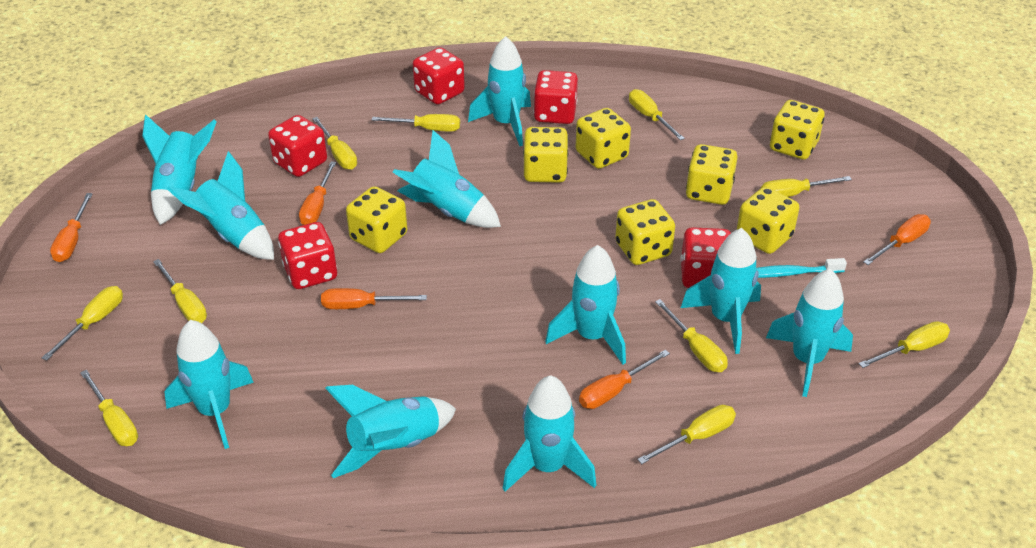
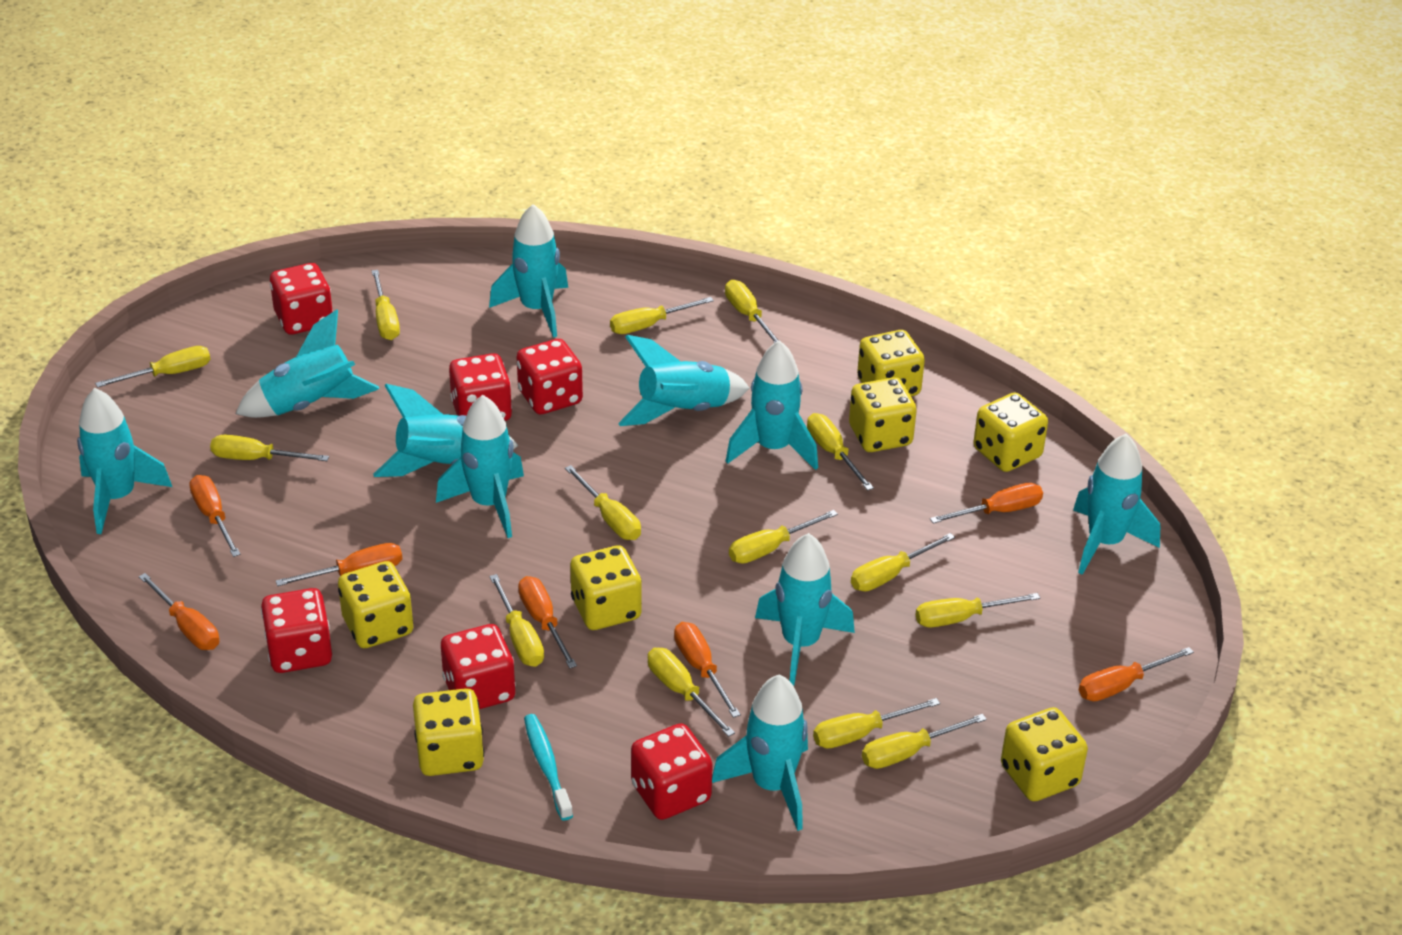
orange screwdriver: [50,193,93,262] [299,161,336,225] [321,288,427,309] [579,350,670,409] [863,214,931,265] = 5 -> [139,573,219,650] [189,475,241,557] [276,543,402,586] [518,576,577,668] [674,622,741,718] [930,483,1043,524] [1079,647,1194,701] = 7
red dice: [268,115,327,177] [278,222,337,289] [413,47,465,104] [534,70,578,124] [681,227,731,288] = 5 -> [261,588,332,673] [270,263,333,335] [441,624,516,709] [449,353,512,421] [517,339,583,414] [631,723,713,820] = 6
yellow screwdriver: [42,286,123,361] [80,370,138,446] [153,259,207,323] [312,117,357,170] [372,114,460,132] [629,89,685,140] [637,405,736,464] [655,299,728,372] [761,176,852,197] [859,321,950,368] = 10 -> [95,346,211,388] [210,435,329,461] [372,270,400,340] [490,574,544,667] [565,465,641,540] [610,297,714,334] [648,648,735,737] [725,280,779,343] [729,510,838,563] [807,413,874,491] [813,698,940,749] [851,533,955,591] [862,714,987,769] [916,593,1040,627] = 14

